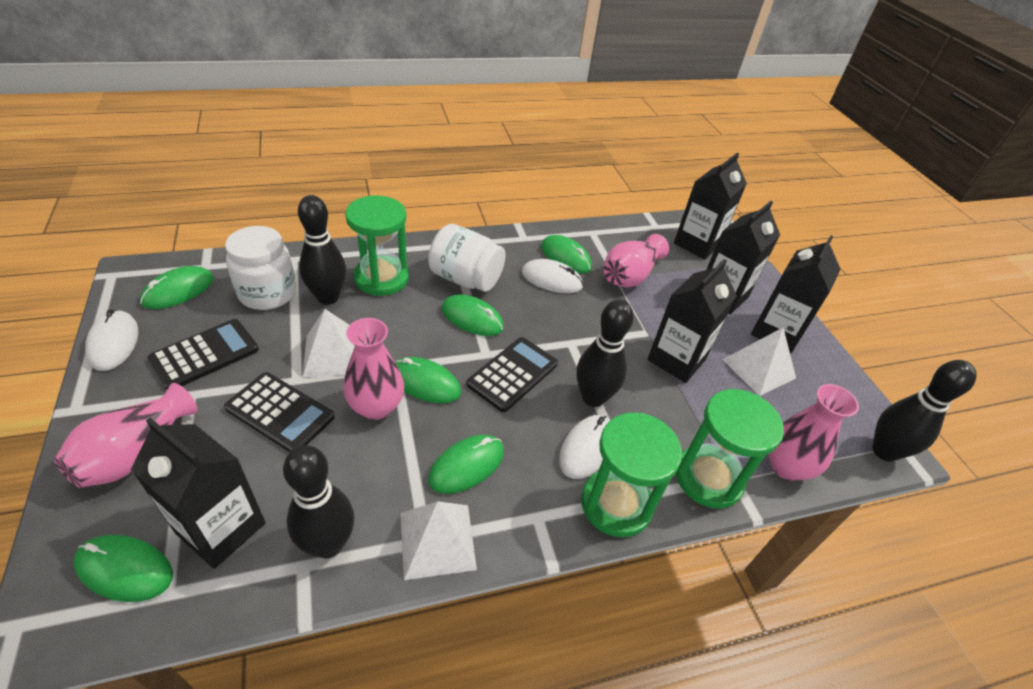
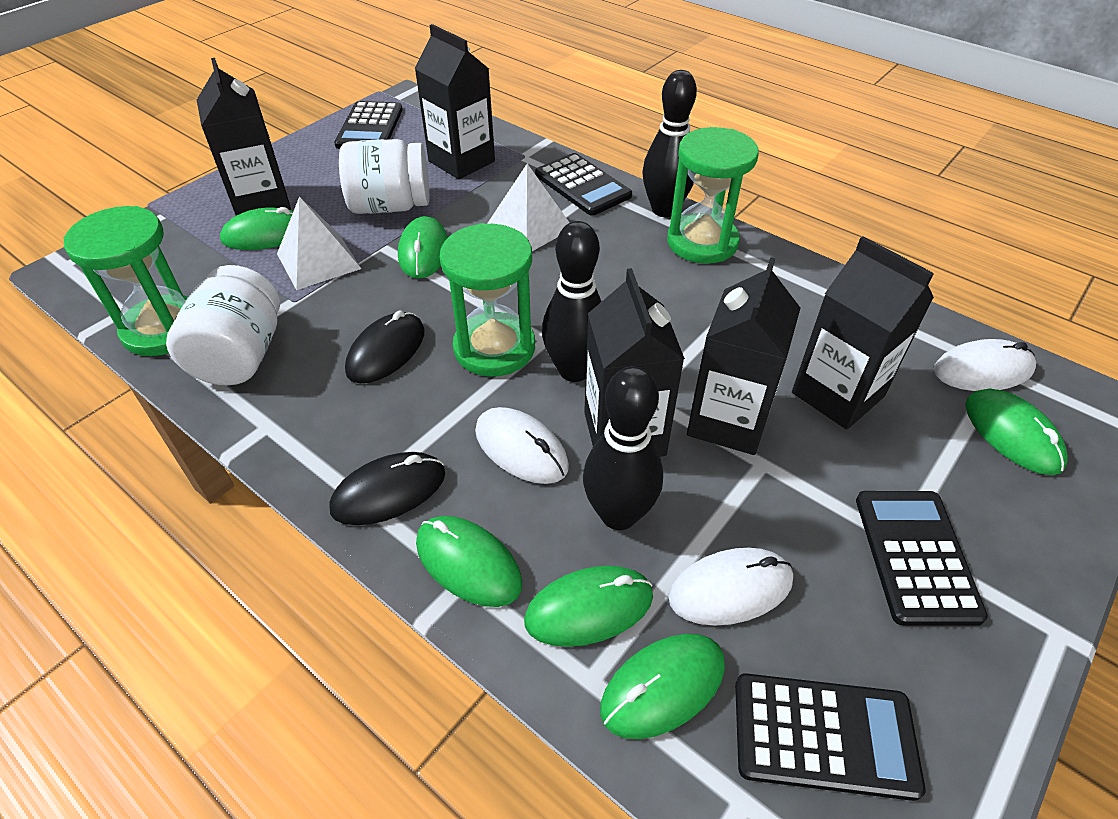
black bowling pin: [283,445,355,558] [298,195,346,305] [576,300,634,407] [872,360,977,462] = 4 -> [542,221,602,382] [583,366,663,530] [642,70,697,217] = 3
black calculator: [147,319,259,389] [224,372,335,452] [466,337,558,412] = 3 -> [334,101,403,149] [535,153,632,216] [735,673,926,801] [856,491,988,626] = 4
black mouse: none = 0 -> [330,452,445,525] [345,310,424,383] = 2
pink vase: [54,383,197,488] [343,318,404,420] [604,234,669,287] [768,384,859,481] = 4 -> none = 0
white pyramid: [302,309,355,377] [400,501,477,580] [722,328,796,396] = 3 -> [277,196,361,290] [487,164,570,251] = 2

